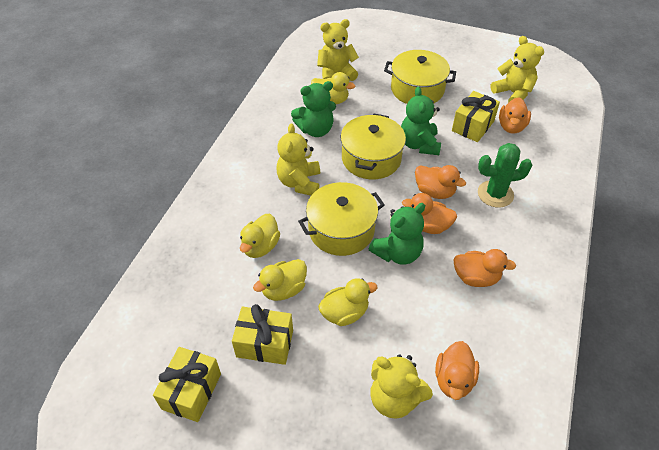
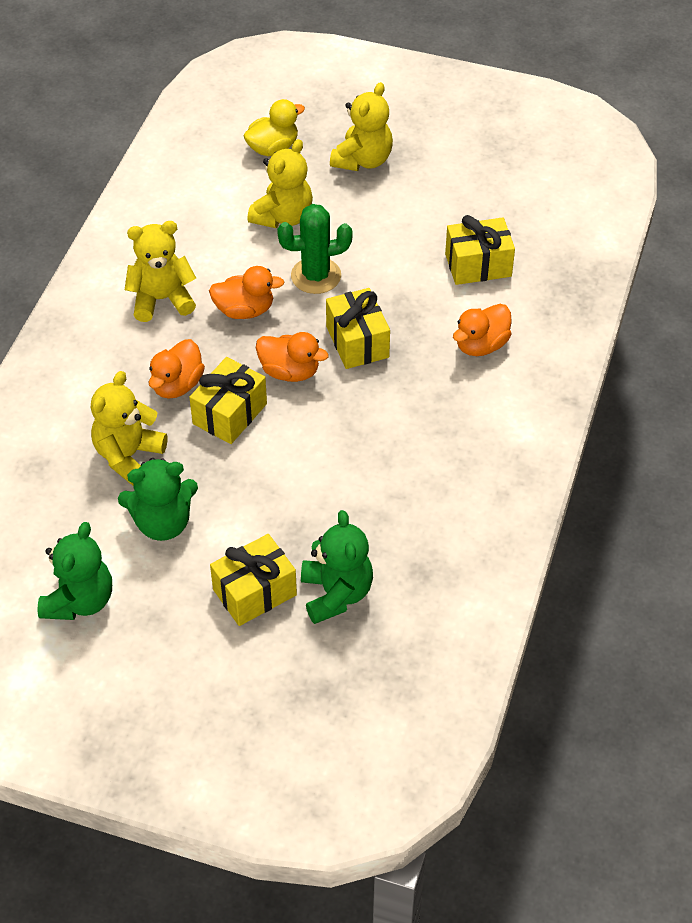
orange duck: [402,193,457,234] [415,165,466,199] [435,341,479,400] [453,249,516,287] [499,97,531,134] = 5 -> [149,339,205,398] [209,266,284,319] [256,332,329,382] [453,304,512,356] = 4
yellow duck: [240,214,280,258] [253,259,307,301] [311,72,355,104] [318,278,378,326] = 4 -> [244,99,305,156] = 1
yellow gift: [153,347,221,422] [232,304,293,365] [452,91,500,142] = 3 -> [189,357,267,444] [210,534,297,626] [326,288,390,369] [445,215,515,285] = 4
yellow pot: [298,182,385,256] [341,114,406,179] [384,50,456,104] = 3 -> none = 0

